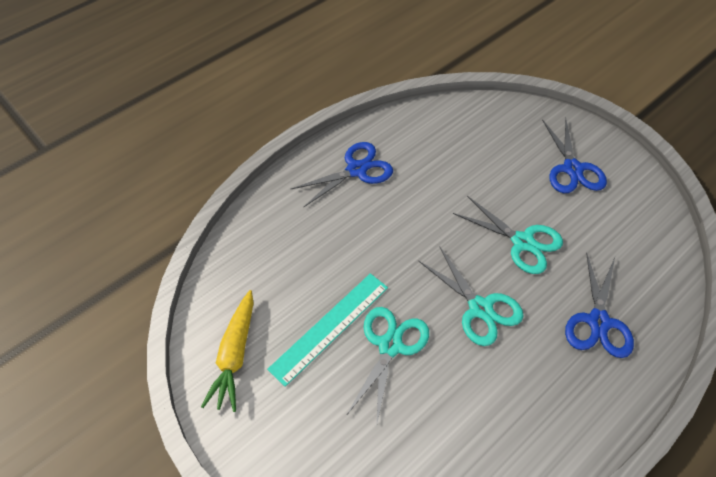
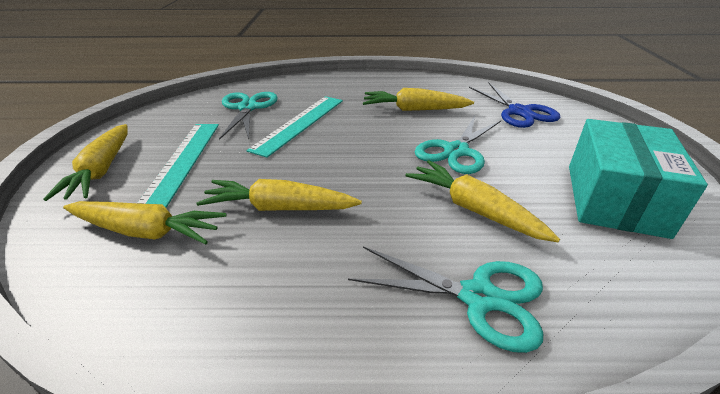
blue scissors: [291,142,393,207] [542,117,607,193] [565,252,634,358] = 3 -> [469,83,561,128] = 1
turquoise box: none = 0 -> [569,119,708,239] = 1
turquoise ruler: [267,273,388,387] = 1 -> [137,124,219,208] [247,96,343,158] = 2
yellow carrot: [201,290,254,412] = 1 -> [43,124,128,201] [63,201,226,245] [196,179,362,211] [363,88,474,111] [405,160,560,242] = 5

